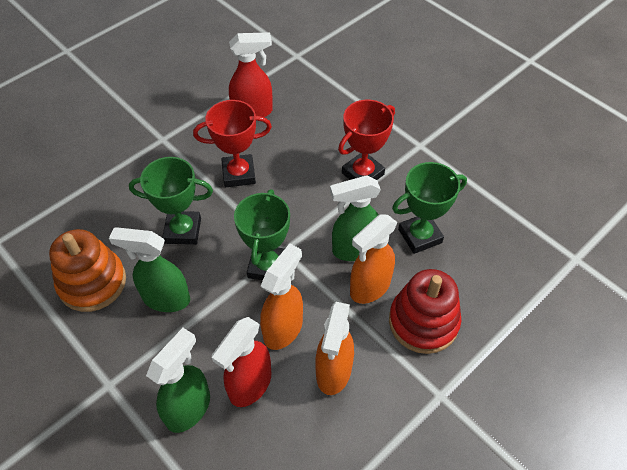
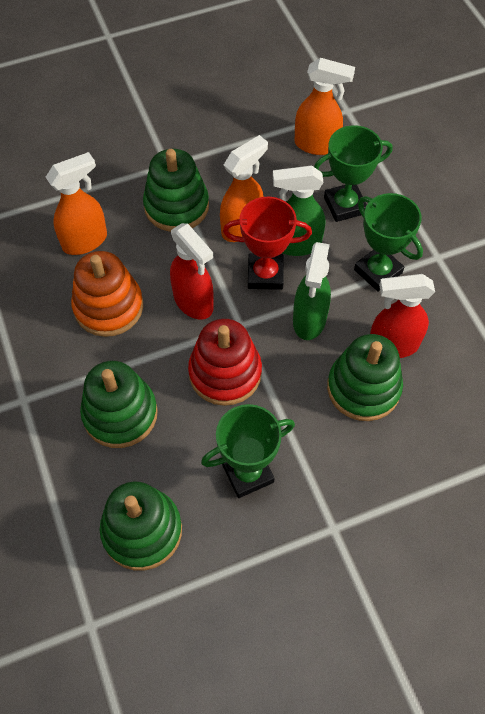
green spray bottle: [109,227,190,312] [146,328,210,433] [330,176,381,261] = 3 -> [273,166,325,256] [293,242,331,340] = 2
green stacking toy: none = 0 -> [80,361,158,448] [100,482,182,571] [143,149,209,232] [327,334,403,421] = 4
red trophy: [193,100,272,187] [338,100,395,180] = 2 -> [223,197,312,290] = 1

